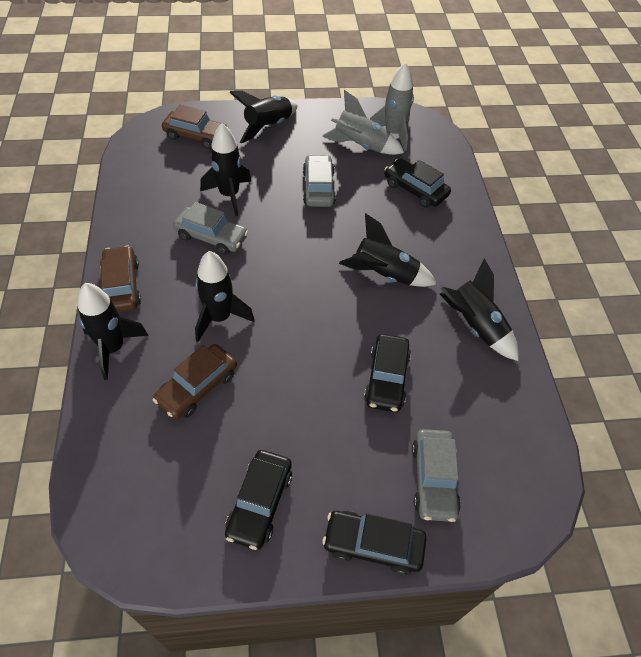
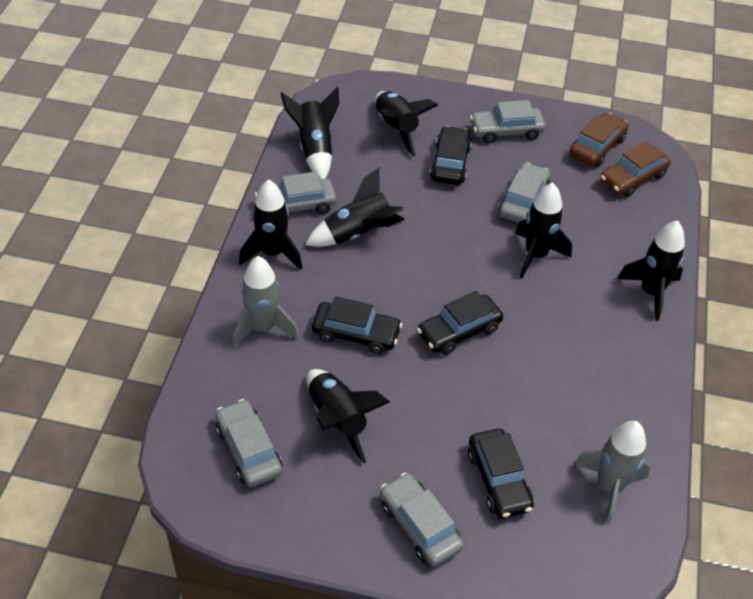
black rocket: [78,283,148,380] [195,251,255,342] [200,124,252,216] [229,91,298,143] [339,213,437,287] [440,259,519,361] = 6 -> [239,179,302,270] [280,87,339,179] [305,167,405,247] [307,369,390,463] [375,91,438,156] [515,183,572,279] [617,220,685,321] = 7
brown car: [100,245,141,312] [153,344,237,419] [162,104,229,149] = 3 -> [570,113,629,167] [600,141,671,197] = 2
grey car: [173,202,248,255] [303,155,336,207] [412,429,461,522] = 3 -> [215,399,282,487] [255,171,337,214] [380,473,464,567] [470,100,546,143] [499,162,550,223] = 5

